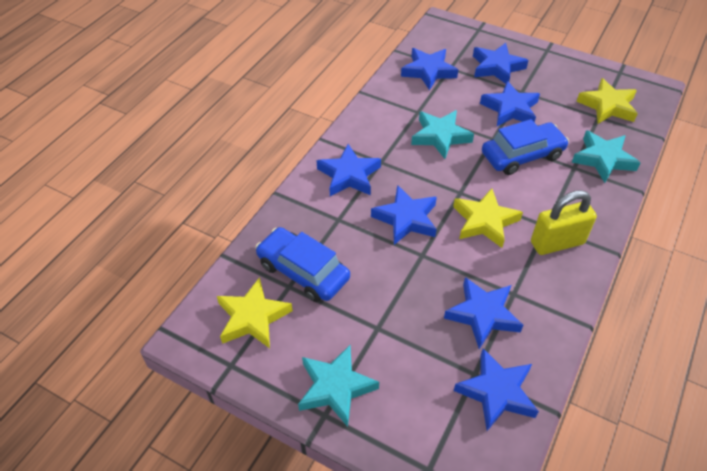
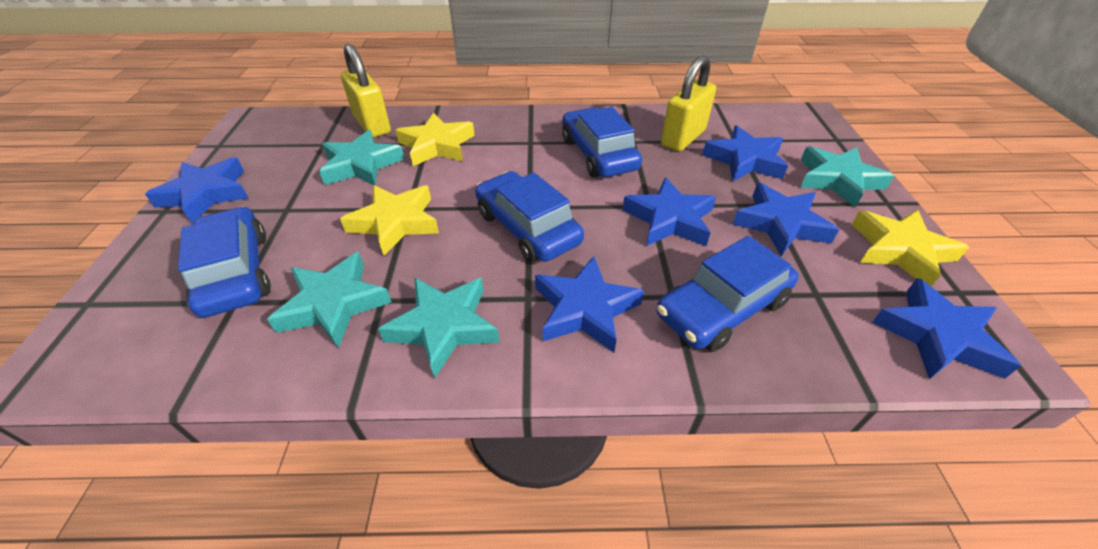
blue car: [255,227,350,302] [482,119,569,175] = 2 -> [178,206,271,318] [475,171,584,262] [562,107,642,178] [656,236,799,352] = 4
blue star: [317,144,381,196] [371,185,437,245] [401,48,458,90] [444,277,523,349] [454,349,539,431] [473,43,529,84] [480,81,540,126] = 7 -> [145,157,248,223] [535,256,644,352] [623,177,716,246] [702,125,788,181] [732,183,839,256] [872,278,1021,379] = 6
turquoise star: [298,345,379,427] [411,110,474,159] [571,130,641,183] = 3 -> [267,252,392,348] [319,130,404,186] [378,278,499,379] [800,146,894,208] = 4
yellow padlock: [531,190,597,255] = 1 -> [341,44,391,138] [661,55,716,151] = 2

